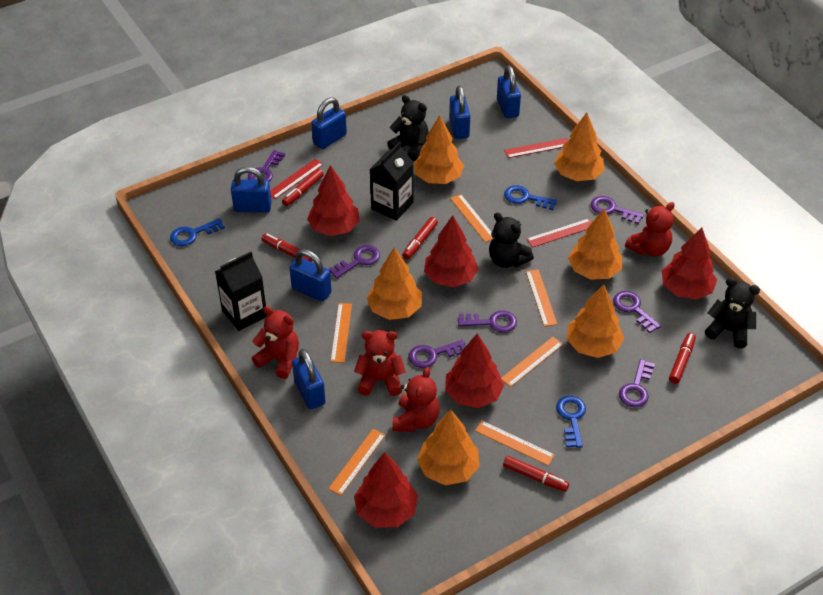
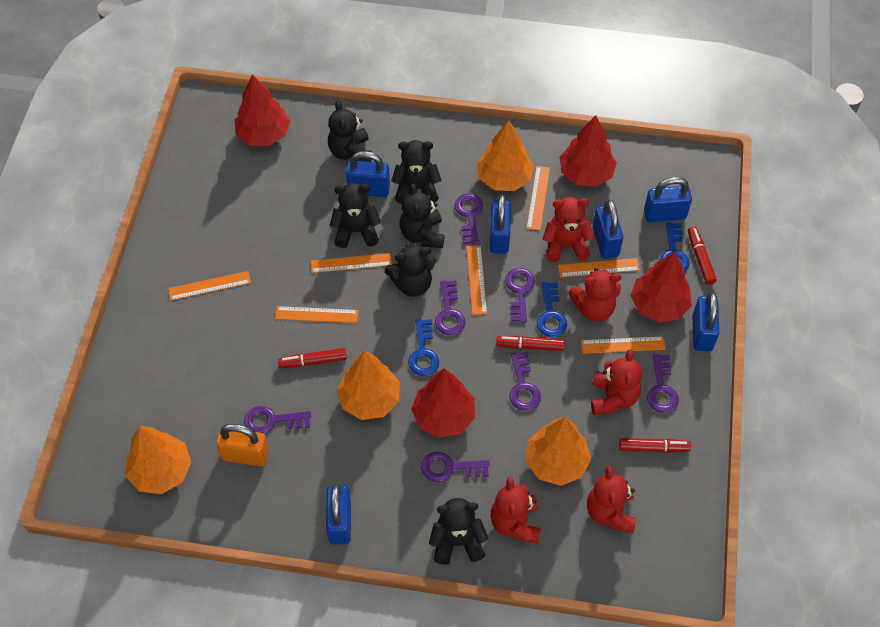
black carton: [215,252,267,331] [370,142,413,221] = 2 -> none = 0
black teddy bear: [387,95,429,161] [489,212,534,268] [705,278,760,348] = 3 -> [328,101,372,162] [330,183,381,248] [384,243,436,297] [391,140,442,204] [400,183,444,248] [429,498,488,565] = 6
orange padlock: none = 0 -> [216,424,269,466] = 1
orange ruler: [328,429,385,495] [330,303,352,363] [450,194,493,242] [475,421,555,466] [501,337,563,387] [526,269,557,327] = 6 -> [168,271,251,301] [275,306,358,323] [311,253,392,273] [466,245,487,315] [526,166,550,231] [558,258,640,277] [581,336,666,354] = 7
orange tree: [367,247,422,320] [414,115,464,184] [417,410,480,485] [554,112,605,181] [567,284,624,358] [568,208,622,280] = 6 -> [125,426,191,494] [337,350,400,420] [477,120,534,191] [526,417,591,486] = 4
red marker: [262,233,312,262] [282,169,324,206] [402,217,438,259] [503,456,569,492] [669,333,696,384] = 5 -> [278,348,347,368] [496,336,565,351] [619,438,691,453] [688,227,717,285] = 4
red ruler: [270,159,324,199] [504,138,568,158] [527,218,591,248] = 3 -> none = 0
red teddy bear: [252,306,299,379] [354,330,406,396] [393,367,440,432] [625,202,675,257] = 4 -> [490,477,541,543] [543,197,595,262] [568,268,621,322] [587,466,636,533] [591,349,642,415] = 5
red tree: [307,165,360,236] [354,452,418,528] [424,215,479,287] [445,334,504,408] [662,227,717,300] = 5 -> [235,74,290,146] [411,368,475,438] [560,115,617,187] [630,252,692,323] = 4

